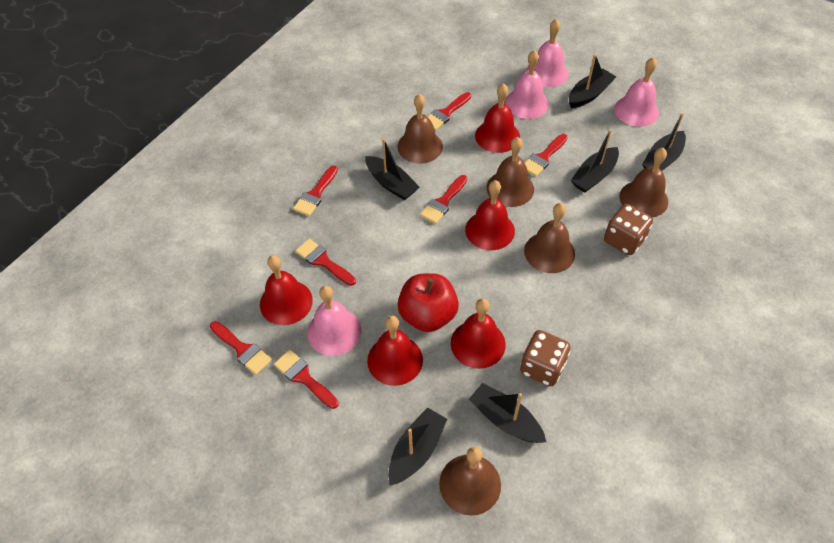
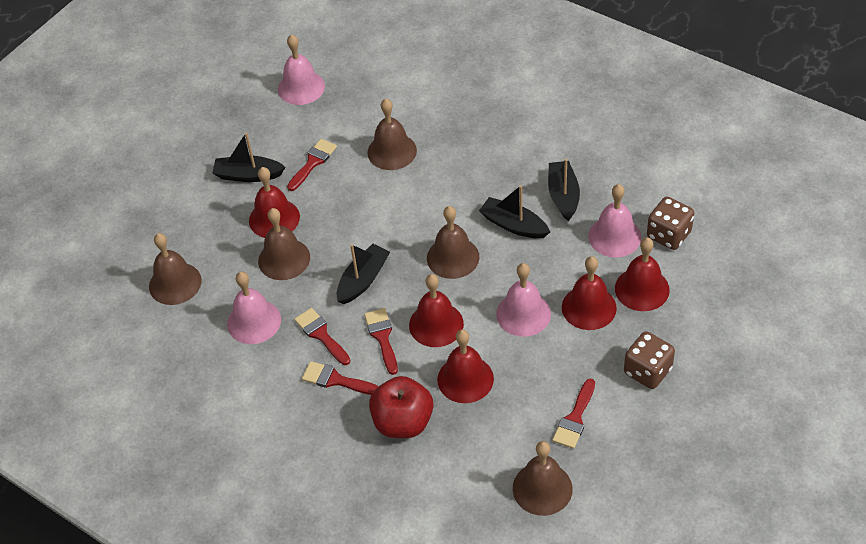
black boat: [365,138,420,200] [388,407,447,485] [469,383,546,443] [569,54,616,108] [571,129,619,193] [642,113,686,171] = 6 -> [212,132,285,182] [337,244,390,304] [479,185,550,239] [548,159,580,222] = 4
red brush: [210,321,272,375] [274,350,339,409] [293,165,338,216] [295,239,356,286] [420,175,467,224] [427,92,471,130] [525,134,568,177] = 7 -> [287,139,337,191] [294,308,350,365] [302,361,379,395] [364,308,398,375] [552,378,595,449] = 5

